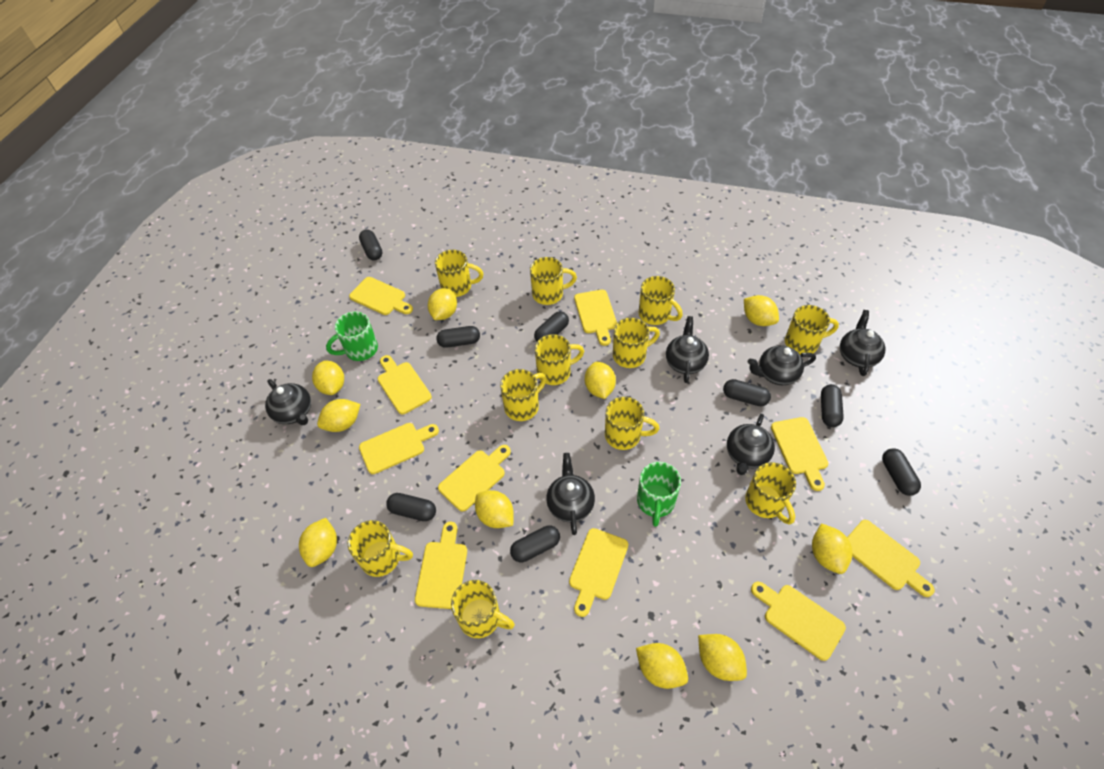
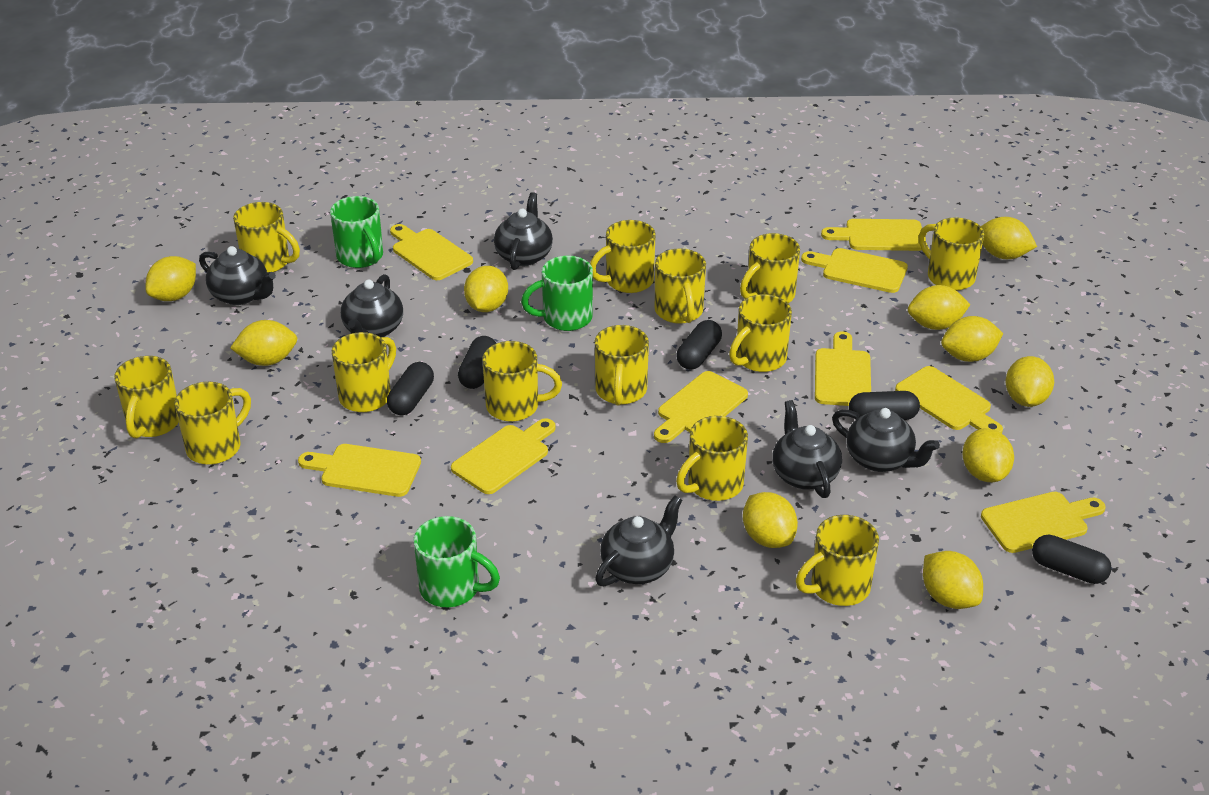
black capsule: [359,229,382,260] [386,493,436,521] [436,326,480,348] [510,526,560,562] [534,311,569,341] [723,379,771,406] [821,384,844,427] [882,448,921,496] = 8 -> [387,362,434,415] [458,336,497,389] [677,320,722,370] [849,391,920,420] [1032,535,1112,584] = 5
green mug: [326,311,378,361] [637,462,681,527] = 2 -> [330,196,383,268] [413,516,500,607] [521,256,593,331] = 3
yellow cutting board: [349,277,413,315] [359,423,439,474] [378,355,432,415] [415,522,467,609] [438,445,511,512] [569,528,628,617] [574,290,617,346] [751,581,846,661] [771,417,828,491] [847,520,935,597] = 10 -> [298,444,421,497] [390,224,473,280] [451,418,556,494] [654,371,748,443] [801,248,908,293] [815,331,871,406] [821,219,922,251] [895,366,1003,434] [981,492,1105,553] = 9
yellow mug: [348,520,413,577] [435,250,484,297] [451,580,515,638] [500,369,547,421] [530,257,577,305] [535,334,584,385] [605,397,659,450] [613,318,660,368] [638,276,683,325] [745,462,796,525] [785,305,839,355] = 11 -> [114,356,179,439] [175,382,251,465] [233,202,300,272] [332,332,396,412] [482,341,562,422] [590,220,656,293] [595,325,649,406] [655,248,706,324] [676,416,748,501] [729,294,792,372] [740,233,800,303] [796,515,879,606] [919,217,984,291] = 13

